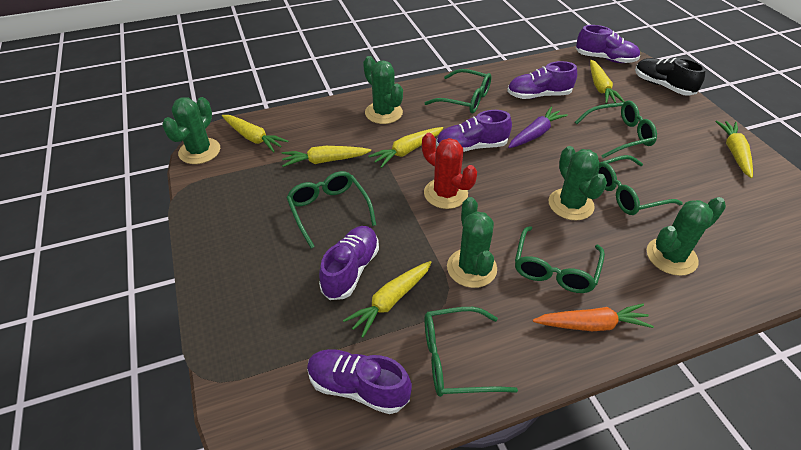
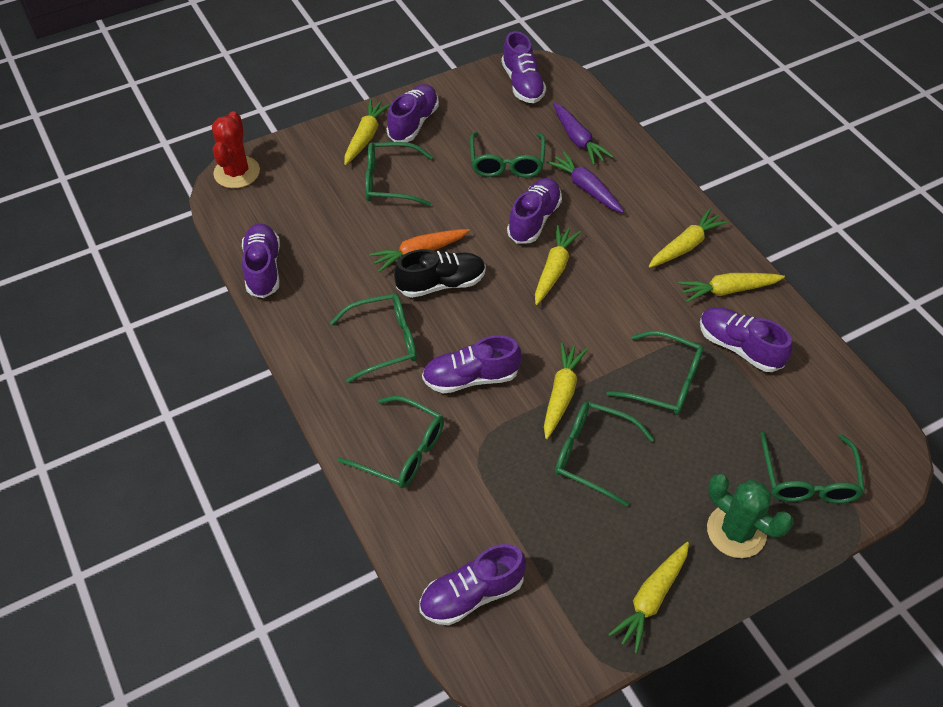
green cactus: [162,97,220,164] [363,56,403,124] [447,197,497,288] [549,146,607,221] [647,197,726,276] = 5 -> [707,474,794,558] = 1
green glasses: [286,171,376,249] [425,69,491,113] [425,307,518,397] [515,226,605,293] [575,101,657,158] [596,155,683,215] = 6 -> [330,294,417,383] [337,396,444,488] [365,142,433,206] [470,132,545,178] [555,401,655,507] [607,331,704,415] [760,432,865,503] = 7
purple carrot: [508,107,568,148] = 1 -> [547,151,624,213] [553,102,614,165] = 2
purple shoe: [307,349,412,414] [319,226,379,300] [436,110,512,152] [507,61,577,99] [576,25,640,63] = 5 -> [242,223,280,298] [387,84,439,142] [419,544,526,625] [422,335,521,393] [502,31,546,103] [507,178,562,244] [700,307,792,372] = 7

